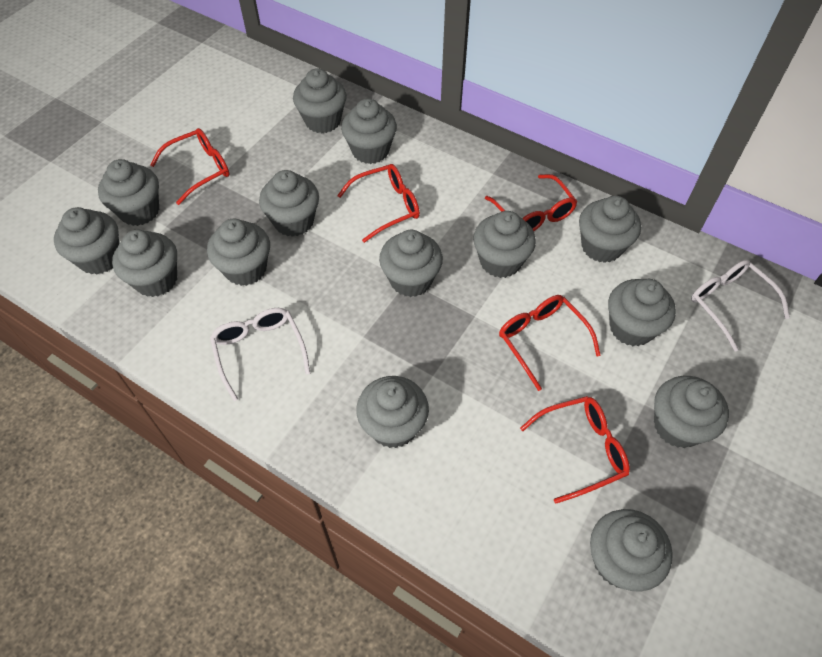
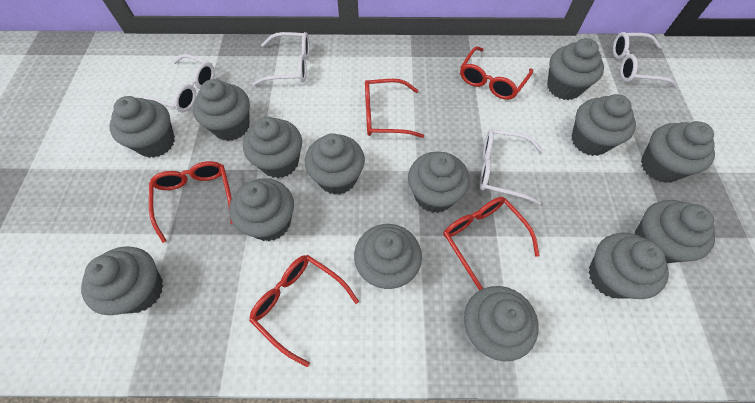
white glasses: [210,308,310,401] [691,260,790,352] = 2 -> [140,54,215,112] [252,32,310,86] [480,129,543,205] [613,32,678,88] = 4

